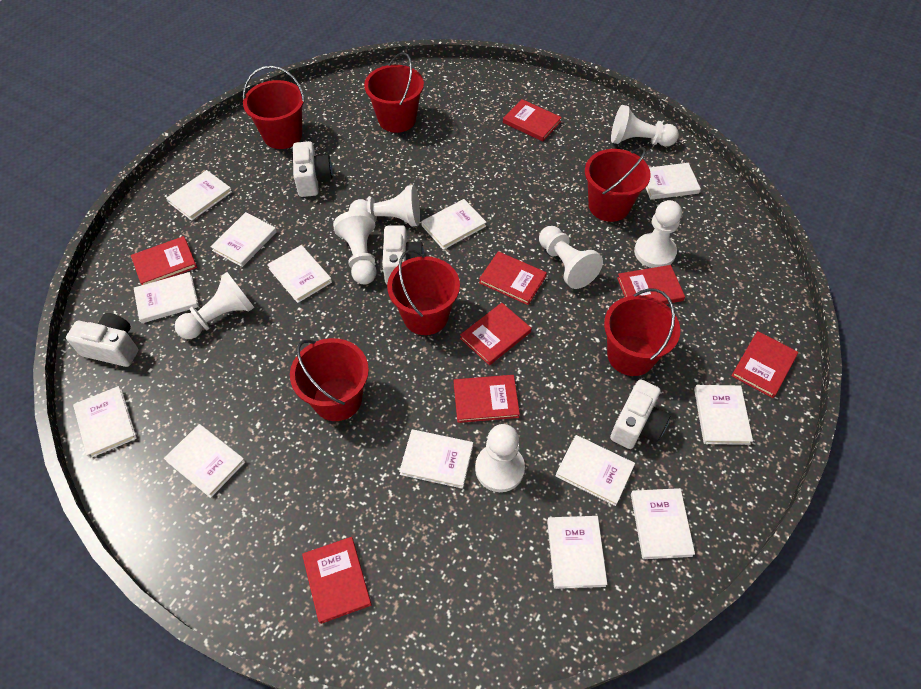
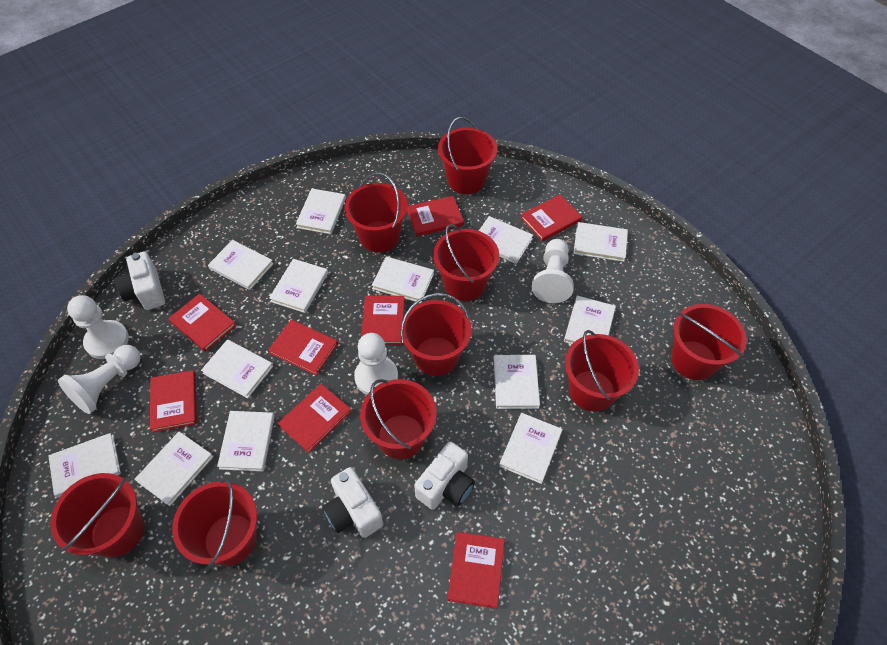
red bucket: [243,66,305,149] [290,338,369,421] [364,52,424,133] [387,250,460,335] [585,147,651,222] [604,288,680,376] = 6 -> [50,473,144,557] [172,478,257,566] [344,172,408,253] [360,379,436,459] [400,293,472,376] [433,224,499,301] [438,117,497,194] [565,330,639,412] [671,304,747,380] = 9
white camera: [66,313,138,367] [293,141,333,197] [382,225,424,284] [610,379,670,449] = 4 -> [115,251,165,310] [323,467,383,538] [414,442,475,510] = 3
white pawn: [175,272,254,339] [333,210,377,284] [349,185,420,227] [475,424,525,492] [539,226,603,289] [611,105,679,147] [634,200,682,268] = 7 -> [58,345,141,414] [67,295,129,359] [354,333,398,395] [532,239,574,303] = 4

